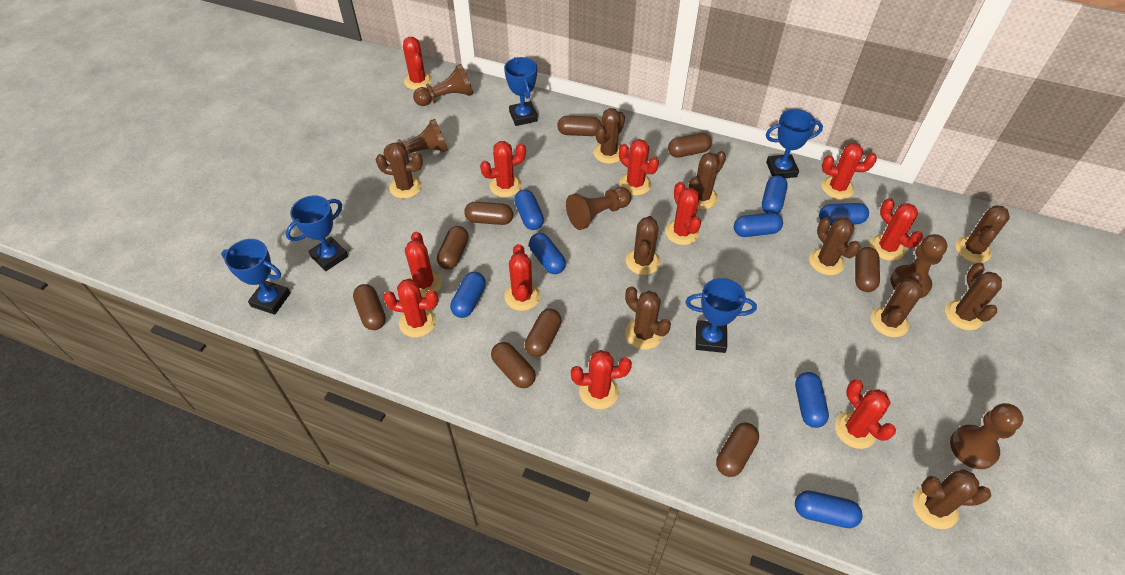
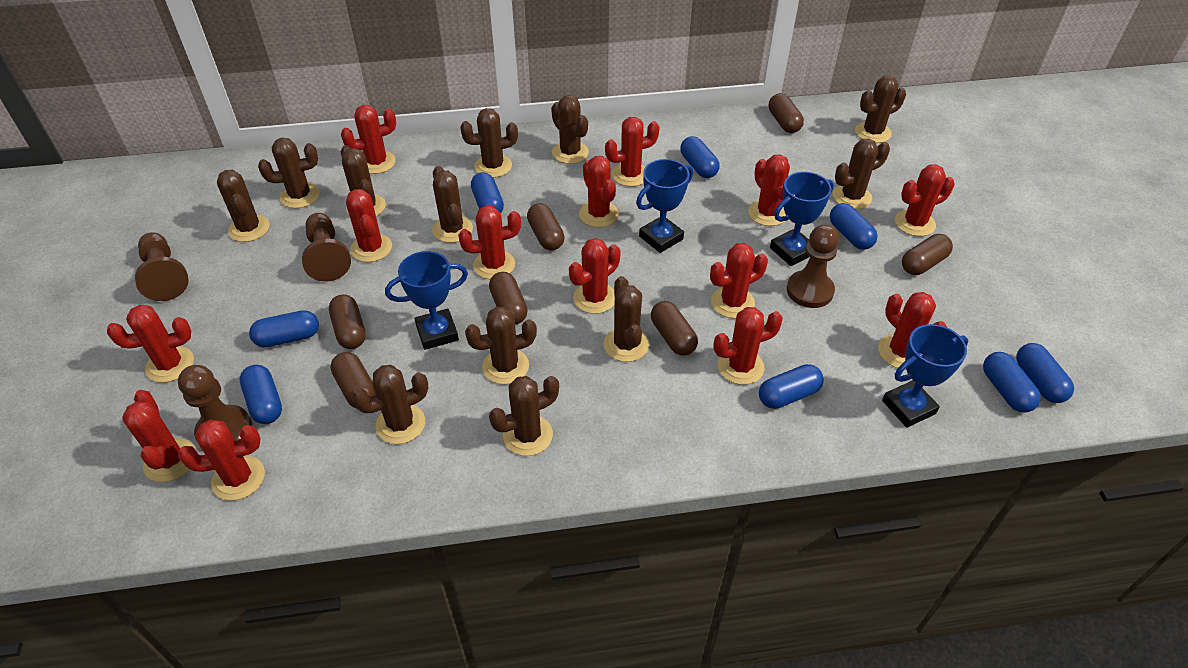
blue trophy: [221,239,290,315] [286,195,348,271] [504,57,538,126] [685,278,757,353] [766,109,823,178] = 5 -> [385,251,468,350] [636,159,693,253] [770,172,834,266] [882,324,968,428] = 4
brown cactus: [376,142,423,199] [593,108,625,164] [625,286,671,350] [626,216,660,275] [689,151,726,209] [809,217,861,275] [871,272,923,337] [913,469,991,529] [945,263,1002,330] [955,205,1010,263] = 10 -> [217,170,270,242] [258,138,320,208] [341,145,386,216] [351,365,428,444] [432,166,473,243] [460,108,518,178] [465,307,537,385] [489,376,559,456] [551,95,589,164] [604,276,649,362] [833,139,890,209] [855,75,906,143] = 12
brown capsule: [353,284,386,330] [437,226,469,269] [464,202,513,225] [491,342,536,388] [525,309,562,357] [557,116,602,136] [668,133,712,158] [716,423,759,477] [855,247,880,292] = 9 -> [329,294,366,349] [330,352,376,409] [489,272,528,324] [527,203,565,251] [651,301,698,355] [769,93,804,133] [902,234,953,275] = 7
brown pawn: [383,119,448,162] [413,64,473,106] [566,187,631,230] [890,234,947,298] [950,403,1023,469] = 5 -> [135,232,189,301] [178,365,252,444] [302,213,351,282] [787,224,839,308] = 4
red cactus: [383,279,438,337] [403,37,432,90] [405,232,442,298] [480,141,526,197] [504,244,540,311] [571,350,632,409] [619,139,659,196] [665,182,701,245] [822,143,877,199] [835,379,896,449] [870,198,923,261] = 11 -> [107,305,194,383] [122,390,196,482] [178,420,265,501] [341,105,396,174] [346,189,392,262] [458,206,521,279] [569,238,621,314] [579,156,619,227] [605,117,660,187] [710,243,768,318] [713,307,783,385] [748,155,790,226] [878,292,947,368] [895,164,954,236] = 14

